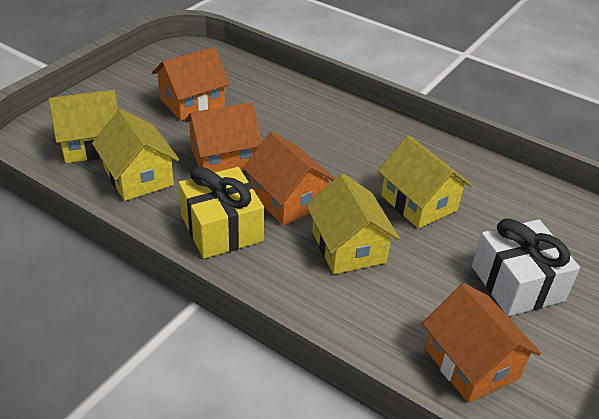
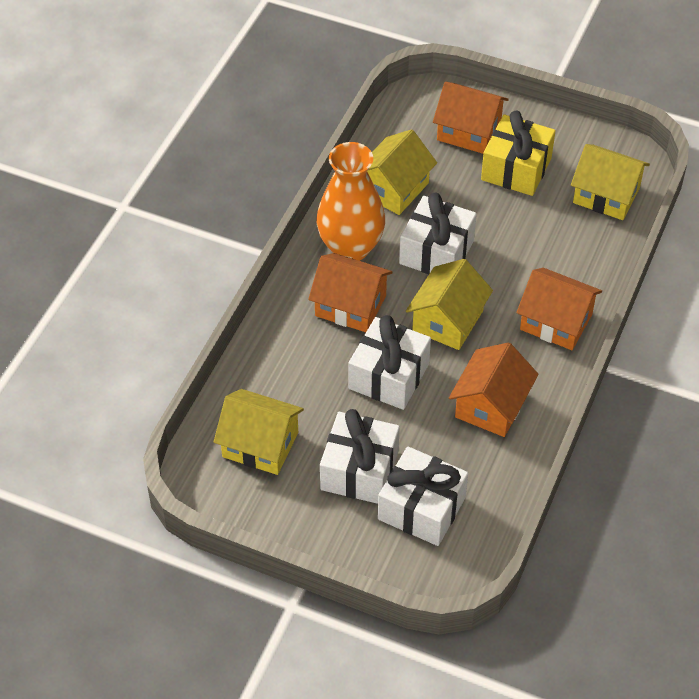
orange vase: none = 0 -> [317,142,385,261] = 1
white gift: [472,219,580,316] = 1 -> [320,409,400,504] [348,315,431,410] [378,446,468,546] [399,193,477,274] = 4

